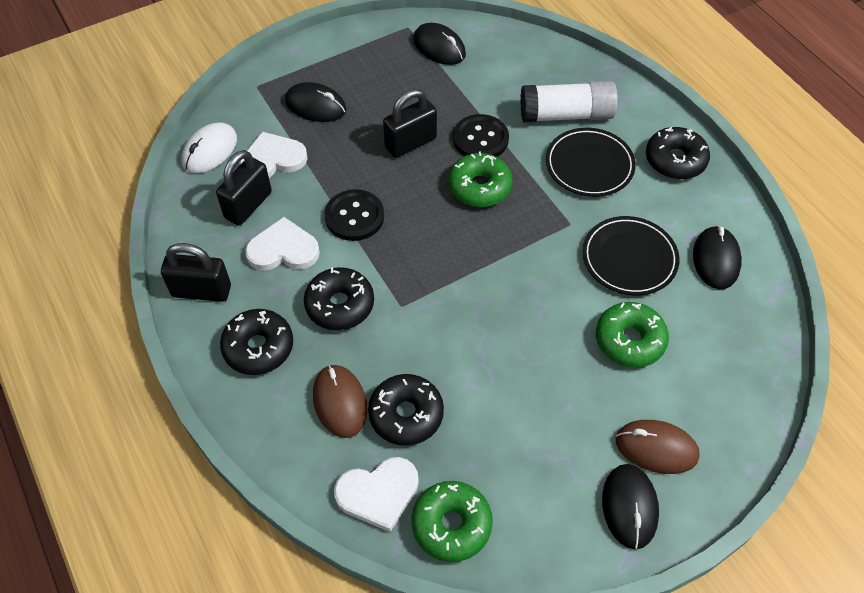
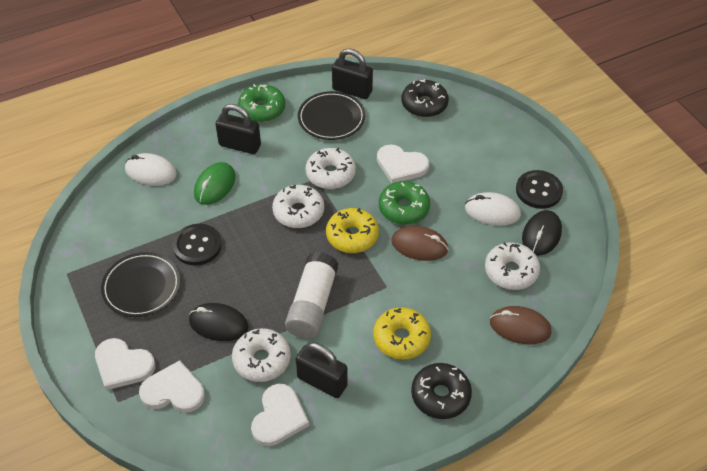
black donut: [220,309,293,375] [304,267,374,330] [368,374,444,446] [646,127,710,179] = 4 -> [401,79,449,117] [411,363,472,419] = 2
black mouse: [285,82,346,122] [413,23,466,65] [602,464,659,549] [693,226,742,289] = 4 -> [189,303,248,341] [522,210,562,256] = 2
green donut: [411,481,493,562] [448,151,513,207] [596,302,669,368] = 3 -> [238,84,285,122] [379,181,430,225] = 2
green mouse: none = 0 -> [194,162,236,205] = 1
white donut: none = 0 -> [232,328,291,382] [272,185,324,228] [306,148,356,189] [485,242,540,290] = 4
white heart: [239,132,308,178] [245,217,320,271] [334,457,419,532] = 3 -> [95,338,155,390] [139,360,205,413] [251,384,309,446] [377,144,429,183] = 4
white mouse: [181,123,237,173] = 1 -> [125,153,177,186] [465,192,521,226] = 2
yellow donut: none = 0 -> [326,208,379,253] [373,307,431,360] = 2

